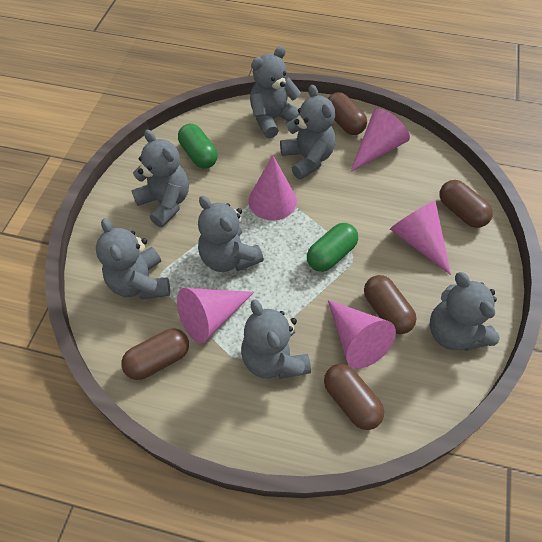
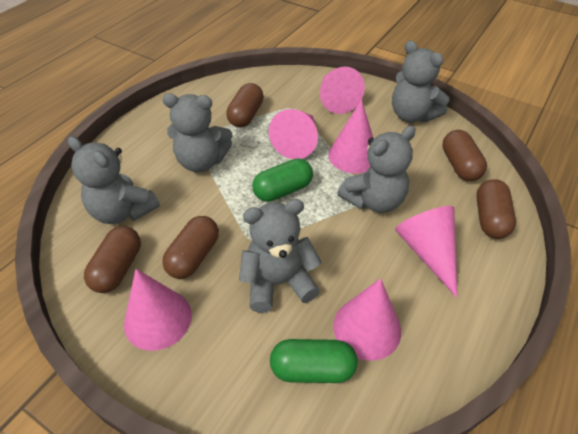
grey teddy bear: [96,218,170,299] [131,130,189,227] [198,196,264,272] [241,299,311,379] [250,46,301,139] [280,85,335,180] [430,272,500,351] = 7 -> [68,136,160,224] [162,93,232,172] [239,199,322,313] [337,126,416,213] [392,41,449,123] = 5
pink cone: [177,288,254,343] [248,155,297,220] [328,300,396,369] [351,108,410,172] [390,201,451,275] = 5 -> [124,269,192,351] [269,109,318,159] [320,67,365,114] [328,99,373,174] [333,278,401,361] [395,206,458,298] = 6

